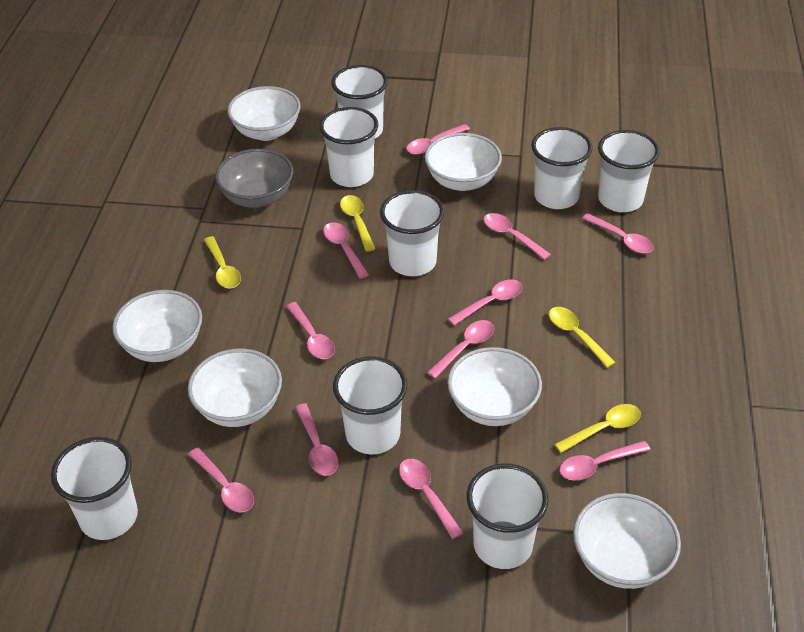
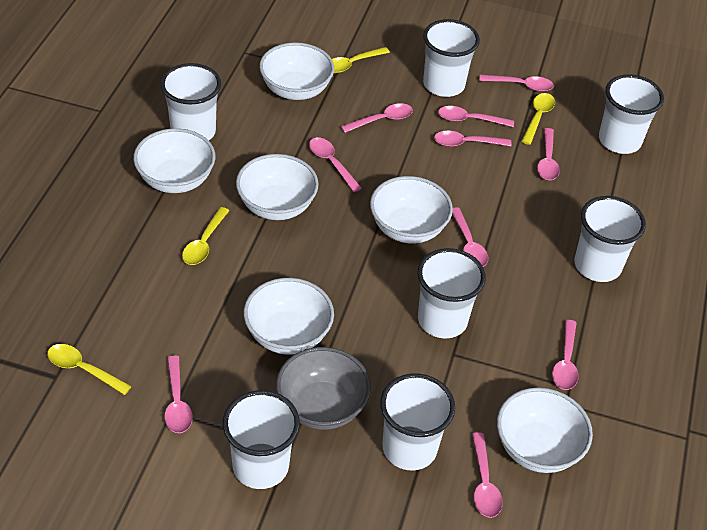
pink spoon: [188,447,254,512] [286,302,335,359] [295,403,338,476] [323,222,369,279] [399,459,463,539] [407,124,470,155] [427,320,494,378] [448,280,522,326] [484,213,551,260] [559,441,651,480] [582,213,654,254] = 11 -> [164,356,193,433] [309,137,362,192] [341,103,413,133] [434,131,512,147] [438,106,514,127] [452,207,488,267] [472,432,503,518] [479,75,554,92] [537,128,560,180] [552,320,579,390] = 10
white cup: [51,437,138,540] [319,107,378,187] [331,65,388,138] [333,356,408,454] [380,190,444,276] [467,464,548,569] [531,127,593,209] [598,130,660,212] = 8 -> [160,63,221,140] [223,390,300,489] [380,373,455,470] [417,248,486,339] [423,19,480,97] [575,196,646,282] [599,74,664,154] = 7

